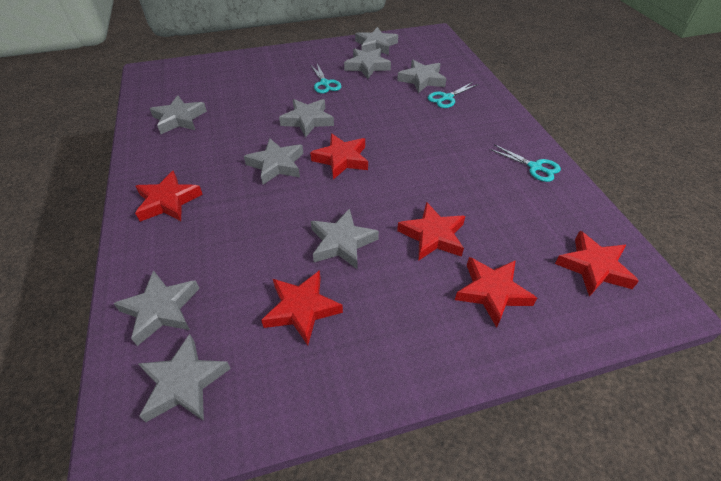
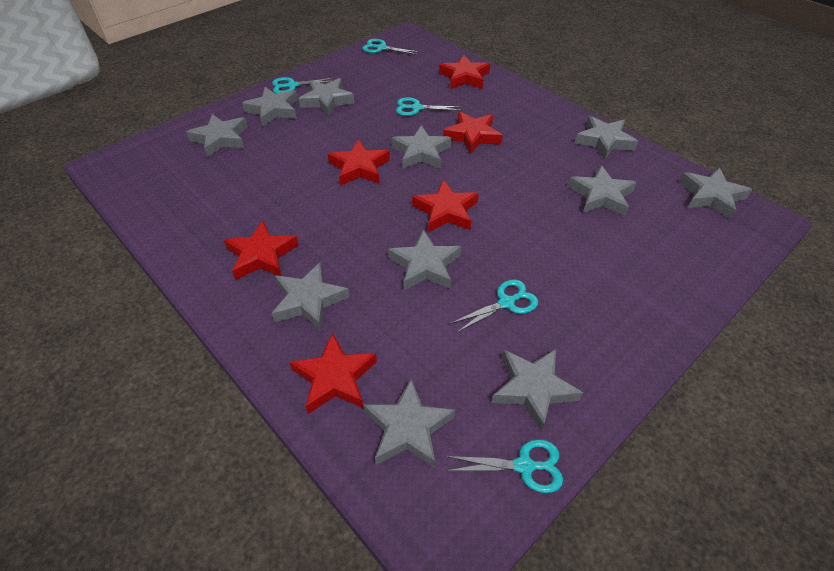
grey star: [113,270,200,346] [138,334,231,422] [150,95,207,134] [244,138,303,185] [279,99,334,137] [311,208,379,269] [344,48,391,79] [355,27,398,55] [397,60,446,93] = 9 -> [186,114,247,158] [242,87,298,126] [271,262,350,331] [299,78,355,116] [363,378,455,468] [388,229,461,290] [391,125,451,169] [492,349,583,431] [568,165,637,216] [575,116,638,160] [679,167,752,219] = 11
turquoise scissors: [311,64,341,93] [428,82,478,108] [489,144,561,182] = 3 -> [272,77,334,93] [362,39,419,55] [396,97,462,116] [445,439,563,493] [450,279,538,333] = 5

